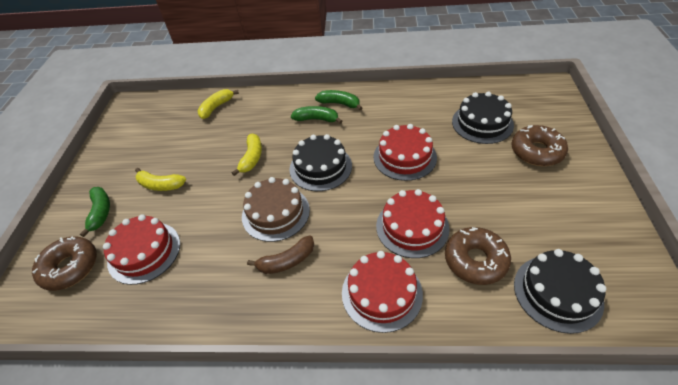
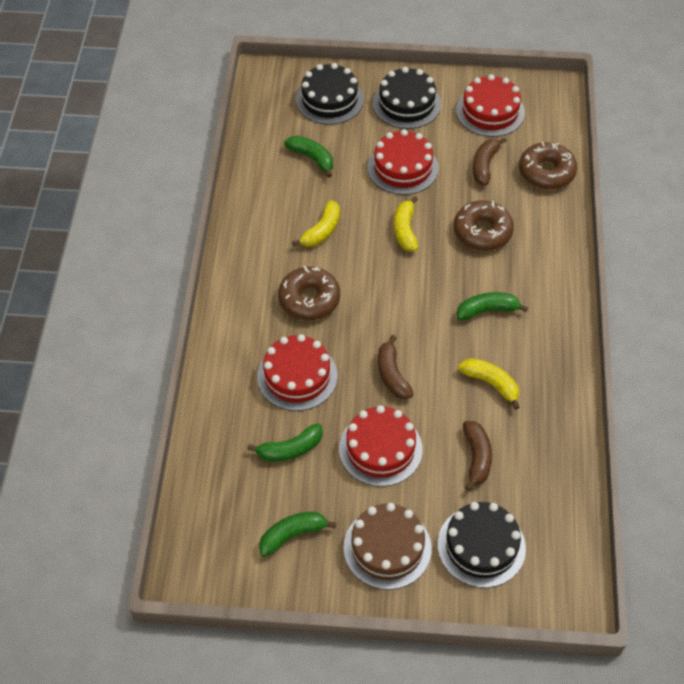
brown banana: [247,235,314,274] = 1 -> [378,335,414,399] [463,421,492,491] [473,137,507,185] = 3
green banana: [80,187,110,237] [291,106,342,124] [315,90,362,110] = 3 -> [247,424,323,462] [259,512,336,557] [284,136,333,178] [457,292,528,320] = 4

